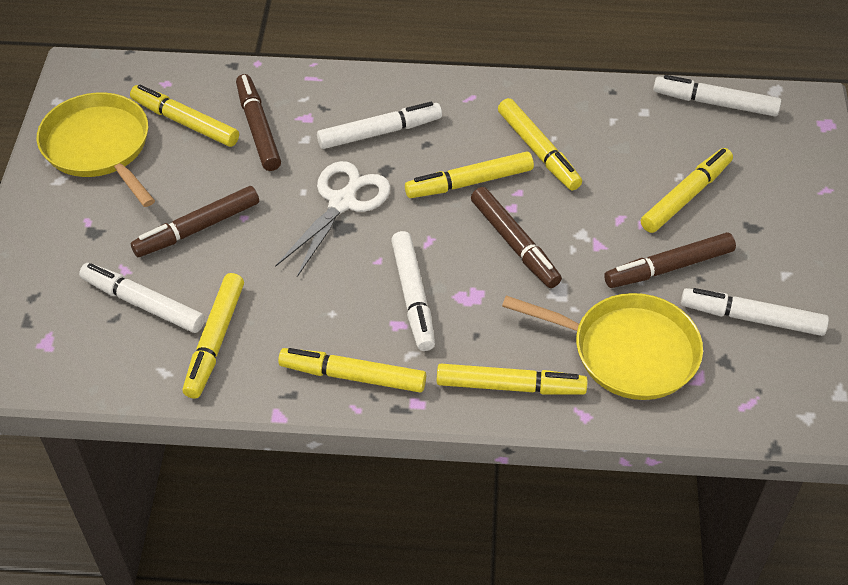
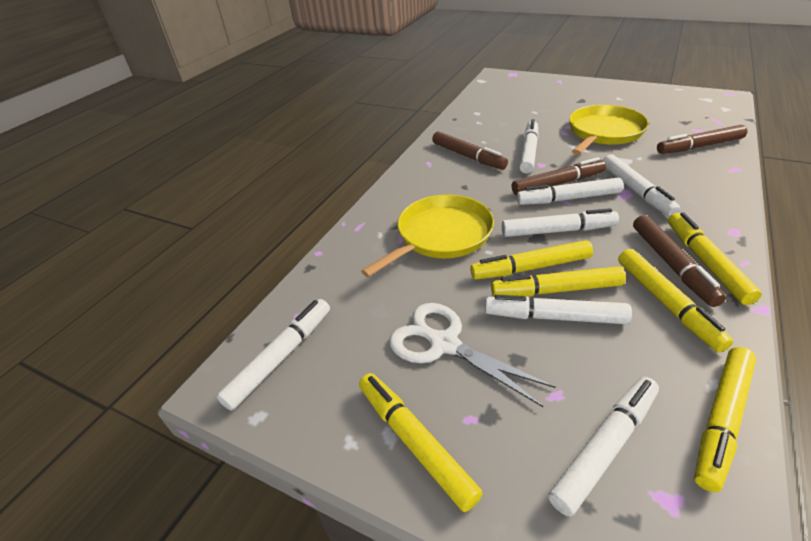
white marker: [79,263,205,333] [317,102,442,149] [391,231,435,351] [653,75,781,117] [681,288,829,336] = 5 -> [216,299,330,411] [485,295,632,324] [502,208,619,237] [517,177,624,205] [519,119,539,174] [548,377,659,517] [603,154,681,217] = 7
yellow marker: [130,84,239,147] [183,273,244,399] [278,348,426,392] [405,151,534,198] [437,364,588,395] [498,98,582,190] [641,148,733,233] = 7 -> [359,373,483,512] [470,240,593,280] [491,266,626,297] [618,249,733,353] [668,212,762,305] [694,347,756,492] = 6

